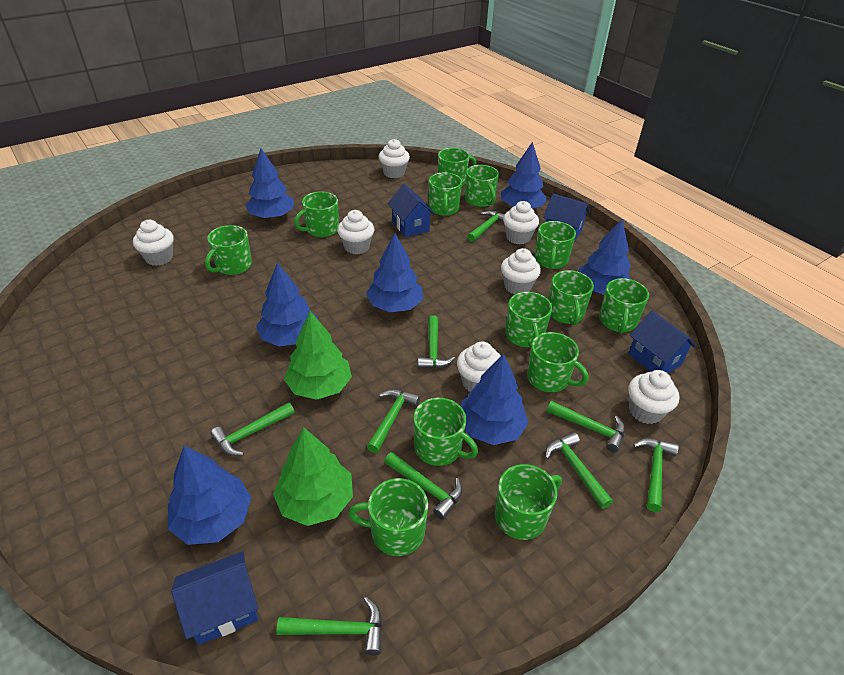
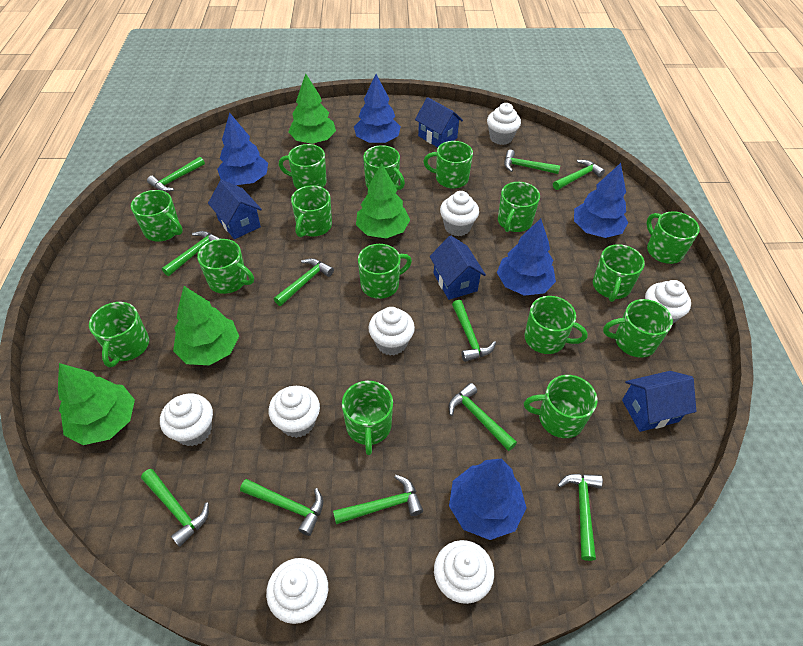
blue tree: [168,445,251,545] [245,149,294,219] [256,263,318,347] [366,233,423,312] [461,353,529,445] [501,142,547,209] [578,219,630,295] = 7 -> [217,112,268,185] [354,74,401,143] [449,459,527,540] [497,219,556,296] [574,163,628,238] = 5
green hammer: [210,402,295,456] [277,597,383,655] [367,389,420,453] [384,452,462,520] [418,315,455,369] [467,210,505,242] [545,432,613,509] [547,401,625,453] [633,438,679,512] = 9 -> [141,469,209,547] [147,157,205,192] [162,231,221,276] [240,479,323,536] [274,258,334,306] [333,475,423,524] [449,383,517,451] [452,300,496,362] [504,150,560,174] [553,160,605,190] [558,474,603,561] = 11
green mug: [205,225,252,275] [294,192,339,237] [348,478,428,556] [414,398,478,466] [429,172,462,216] [438,148,477,186] [465,165,499,207] [495,464,562,540] [505,292,552,348] [527,332,589,392] [534,221,576,269] [548,270,594,325] [599,278,649,334] = 13 -> [89,302,149,367] [131,190,183,241] [197,239,254,294] [279,144,327,189] [291,185,332,237] [342,381,393,455] [358,244,412,299] [363,145,405,190] [423,141,473,189] [498,182,540,232] [524,296,588,354] [524,375,597,438] [593,244,645,302] [603,299,673,358] [646,211,700,264] = 15
green tree: [273,427,353,526] [284,311,352,400] = 2 -> [58,363,135,445] [173,286,239,365] [289,74,336,144] [356,163,410,238] = 4
white cupcake: [133,220,174,266] [337,210,374,255] [379,139,410,178] [457,341,501,392] [501,248,541,294] [503,201,539,244] [628,370,679,424] = 7 -> [160,394,213,446] [266,558,328,624] [269,386,320,438] [368,307,415,356] [434,540,494,604] [440,191,479,236] [487,103,521,145] [645,280,691,324] = 8

